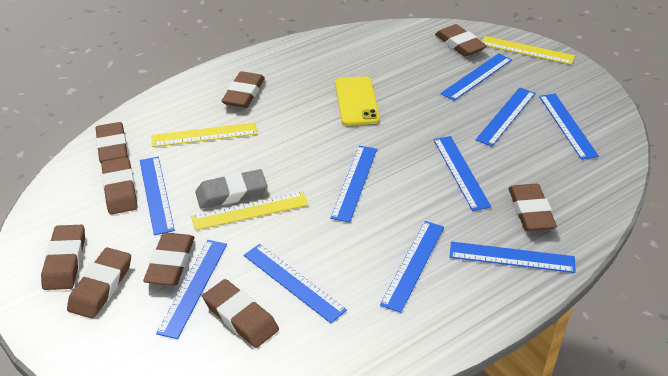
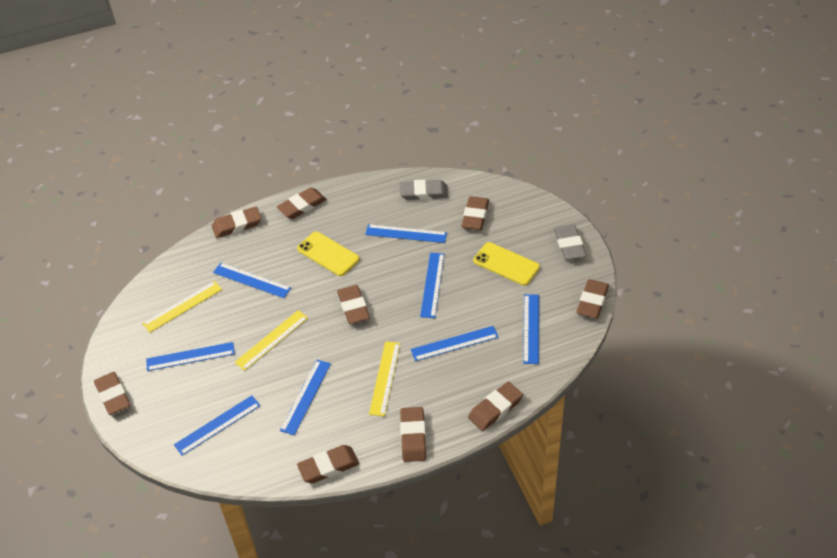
blue ruler: [140,157,175,235] [156,240,227,339] [244,244,347,323] [330,146,377,223] [380,221,444,313] [433,136,491,211] [441,53,512,101] [450,242,576,273] [476,88,535,146] [539,94,599,160] = 10 -> [146,342,235,371] [174,395,261,456] [213,263,291,298] [280,360,331,435] [365,224,447,243] [411,326,499,361] [420,253,444,318] [523,294,539,364] = 8
grey eraser: [195,169,267,209] = 1 -> [399,179,448,200] [554,224,586,260] = 2
yellow phone: [335,76,380,126] = 1 -> [297,232,360,276] [473,242,540,286] = 2

